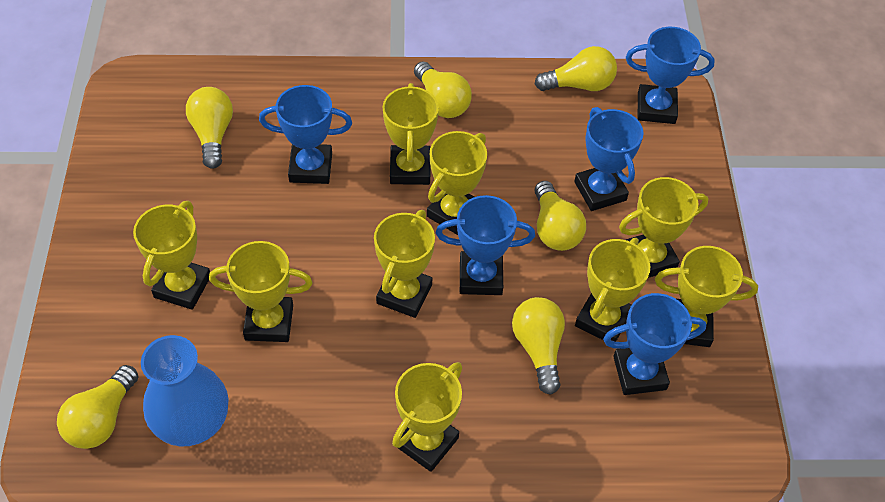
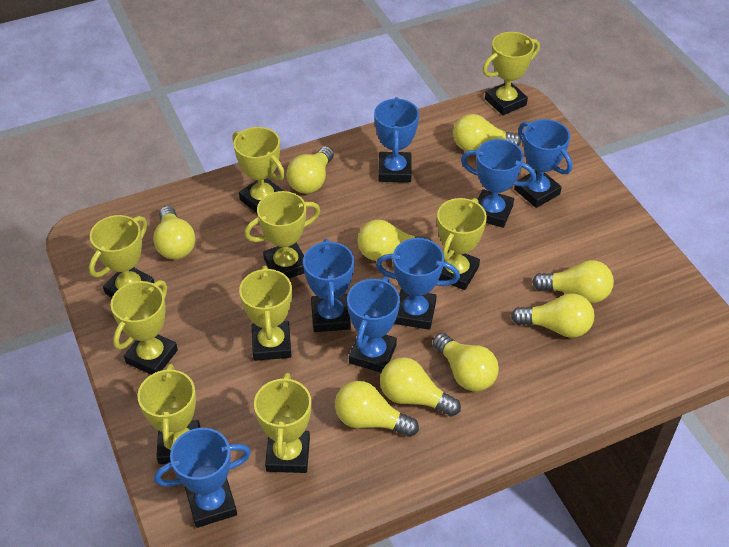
blue trophy: [259,85,352,184] [436,195,535,295] [574,107,643,211] [603,293,706,395] [626,27,715,124] = 5 -> [154,428,251,528] [303,239,354,332] [347,277,400,373] [374,97,419,182] [376,238,460,330] [461,139,536,228] [514,119,572,208] = 7
blue vase: [141,335,228,447] = 1 -> none = 0
yellow light bulb: [57,365,139,449] [186,87,233,169] [414,61,472,118] [512,297,565,395] [534,181,586,251] [535,46,617,91] = 6 -> [153,206,195,259] [286,146,334,194] [335,381,419,437] [358,220,431,261] [380,357,461,417] [433,333,499,391] [453,114,521,151] [511,293,594,338] [532,260,614,303] = 9

